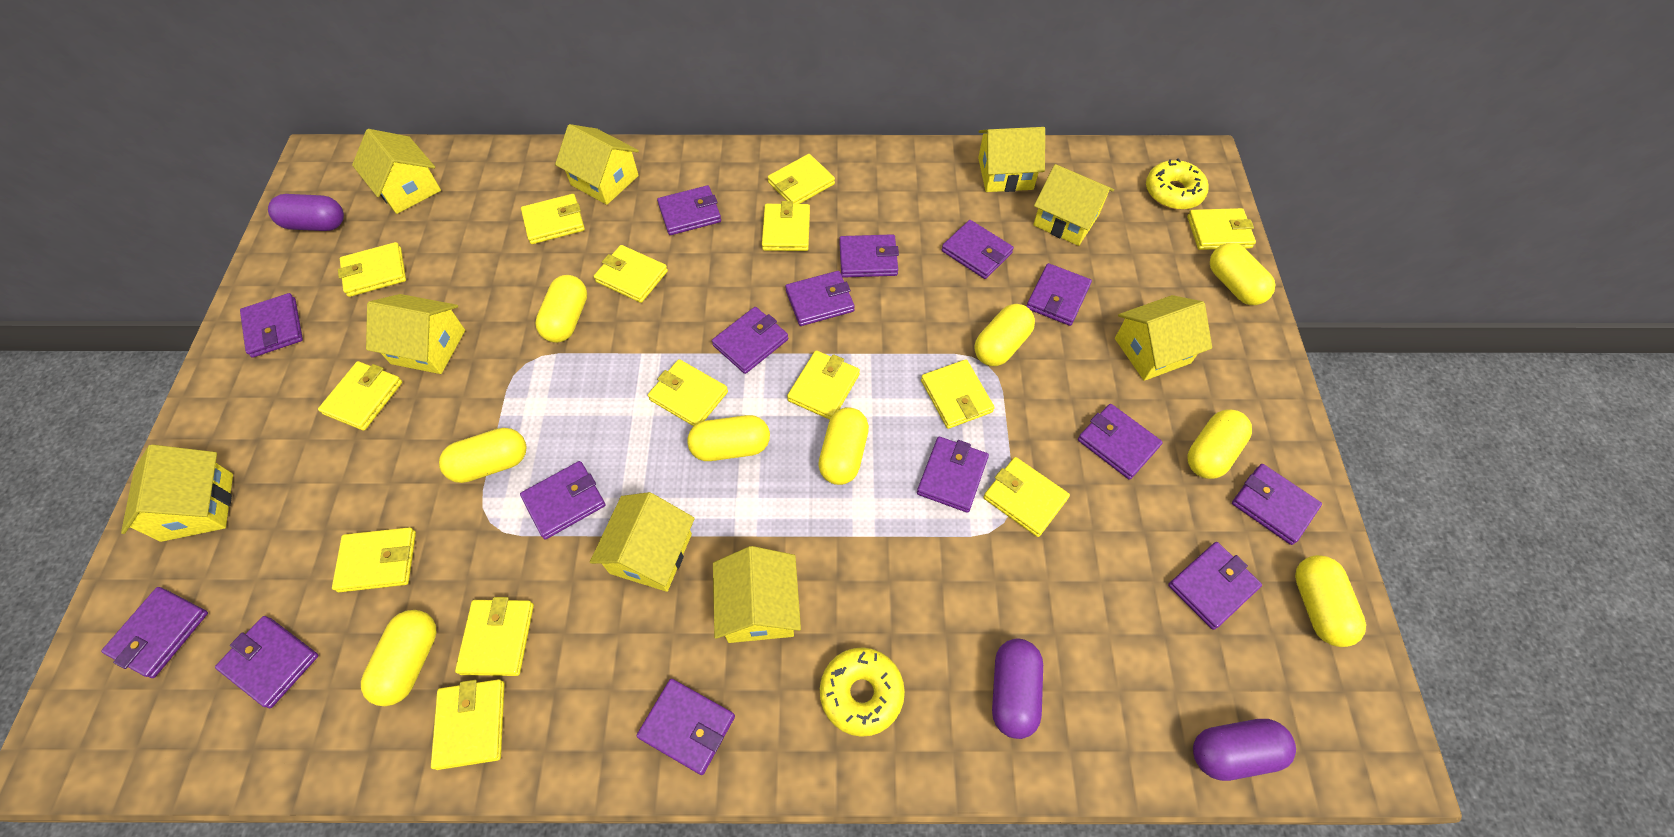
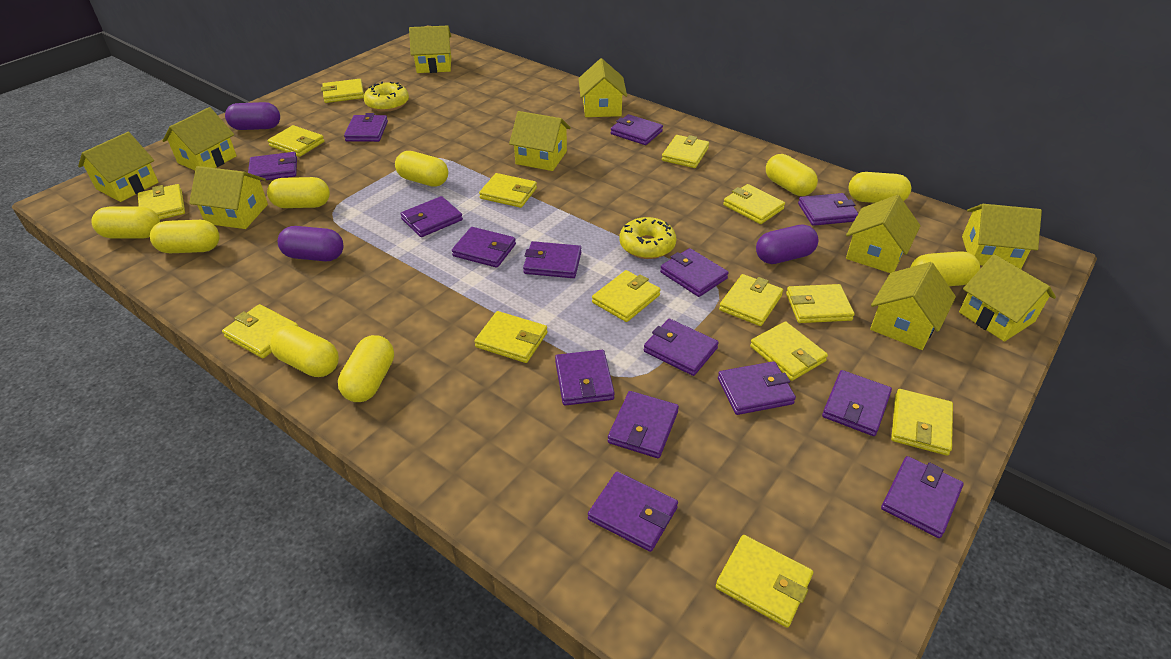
yellow house: [121,444,233,542] [352,129,441,214] [366,294,465,374] [555,124,639,205] [590,492,695,592] [713,546,801,643] [978,127,1045,192] [1033,164,1114,246] [1115,295,1212,381] = 9 -> [78,132,159,202] [162,107,237,170] [189,166,268,229] [409,26,451,73] [509,111,571,171] [578,58,627,117] [846,195,921,273] [870,262,956,350] [959,254,1056,342] [962,204,1042,269] = 10

